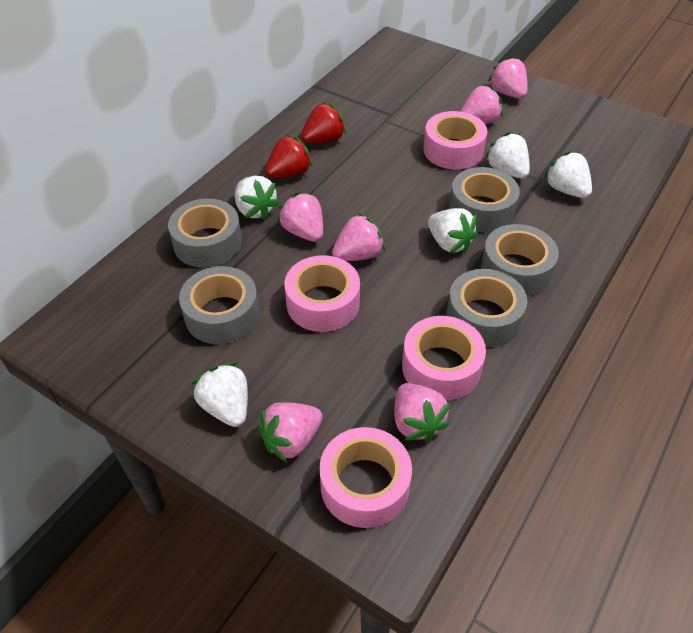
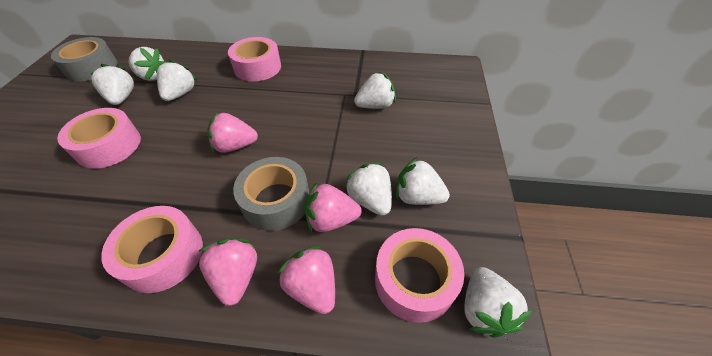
grey tape: [168,198,242,268] [179,266,259,344] [446,269,527,347] [449,167,520,232] [481,224,559,296] = 5 -> [51,37,117,82] [233,157,309,231] = 2
pink strawberry: [258,402,322,462] [278,192,323,242] [332,213,385,261] [394,383,450,442] [460,84,503,124] [488,56,528,99] = 6 -> [199,239,257,306] [207,112,258,153] [277,245,335,314] [305,182,362,232] = 4
red strawberry: [265,134,313,178] [301,102,346,143] = 2 -> none = 0
white strawberry: [192,362,248,427] [235,176,280,220] [428,208,478,253] [485,132,530,179] [544,151,592,198] = 5 -> [90,64,134,105] [128,47,167,81] [157,60,197,101] [344,162,392,216] [354,72,396,109] [396,157,450,205] [464,267,533,338] = 7

